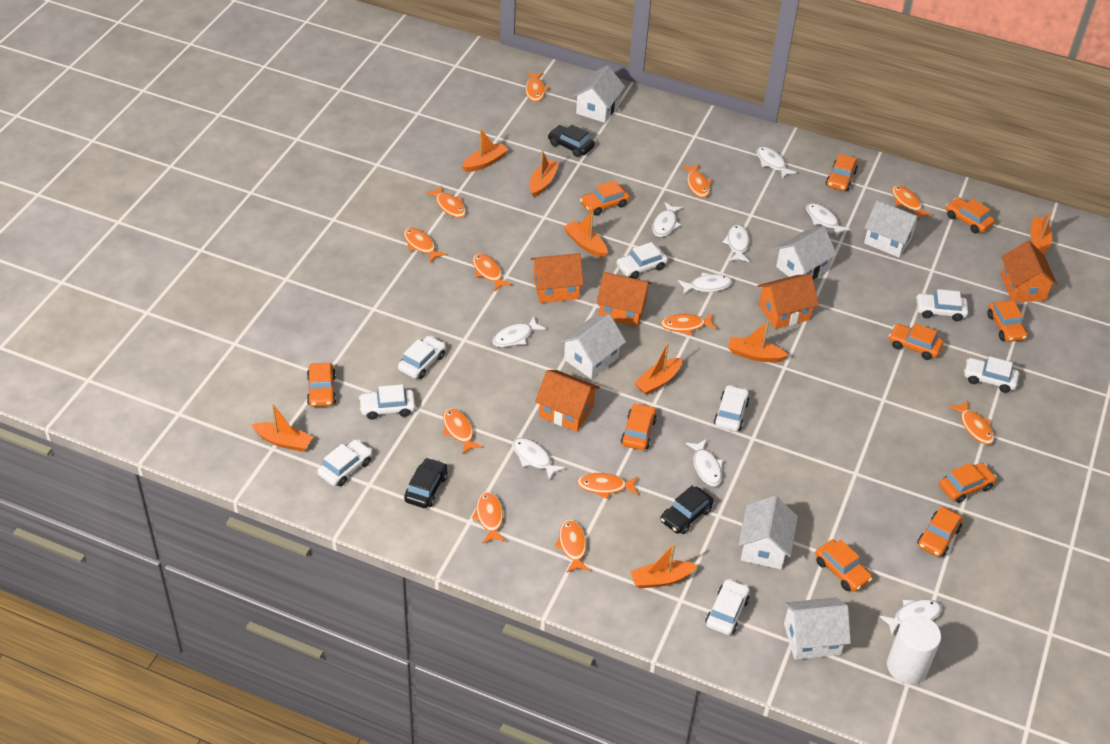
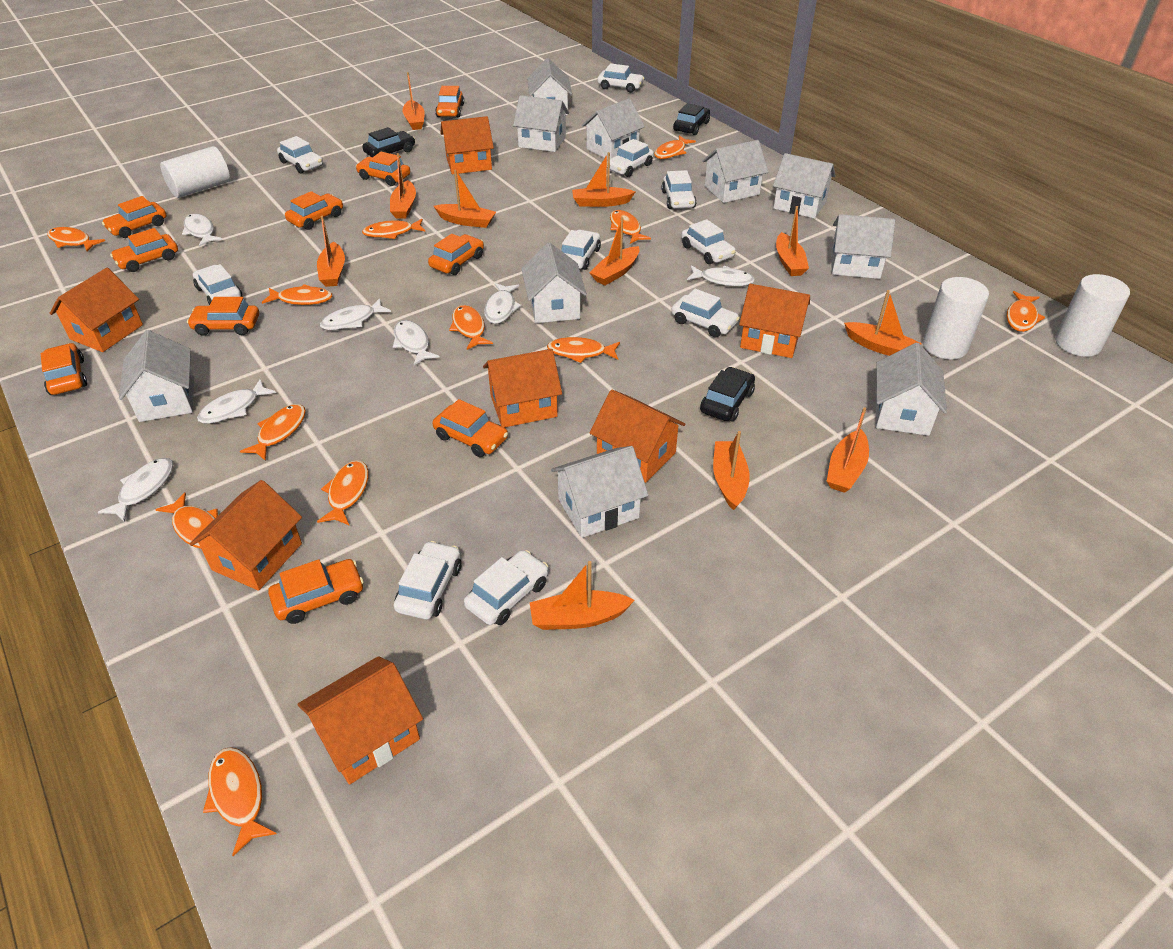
orange boat: [251,404,313,452] [462,129,509,172] [530,150,559,197] [564,211,607,258] [630,543,698,589] [634,342,682,395] [728,321,789,362] [1030,210,1052,254] = 8 -> [317,216,345,287] [390,153,416,219] [403,72,425,130] [434,169,496,228] [530,561,635,630] [572,152,635,207] [589,217,640,285] [713,431,750,510] [776,206,809,276] [827,407,869,493] [844,290,922,356] = 11
orange house: [531,253,584,303] [535,370,600,432] [596,272,652,327] [758,274,819,329] [1001,241,1058,302] = 5 -> [50,268,143,352] [190,480,302,591] [298,656,423,785] [440,116,494,174] [483,349,562,428] [590,390,686,483] [739,284,810,358] = 7
white car: [317,439,372,486] [359,384,415,420] [398,336,446,379] [616,242,668,279] [706,579,750,635] [714,385,749,432] [916,289,968,321] [964,356,1019,393] = 8 -> [193,264,242,305] [277,136,323,174] [394,541,461,619] [464,550,548,625] [561,230,601,270] [597,63,644,93] [610,139,654,177] [662,170,696,209] [671,289,740,337] [681,219,736,264] = 10
white cylinder: [887,615,941,684] = 1 -> [160,146,230,198] [923,277,989,359] [1055,274,1130,357] = 3
white fish: [492,316,546,347] [512,438,565,480] [652,202,683,237] [678,273,733,295] [686,439,723,486] [723,224,750,262] [756,146,797,179] [806,203,851,237] [879,599,942,635] = 9 -> [98,458,173,522] [182,214,222,247] [197,379,276,423] [320,298,391,330] [393,320,440,365] [484,283,521,324] [687,265,755,286] = 7
white house: [560,314,626,379] [572,65,625,123] [738,496,798,569] [775,227,837,280] [784,597,851,660] [864,200,921,257] = 6 -> [119,330,194,422] [513,95,569,152] [521,242,587,323] [527,58,572,115] [551,446,648,538] [582,98,645,159] [702,140,768,203] [773,153,836,219] [831,214,895,279] [876,343,947,436] = 10

